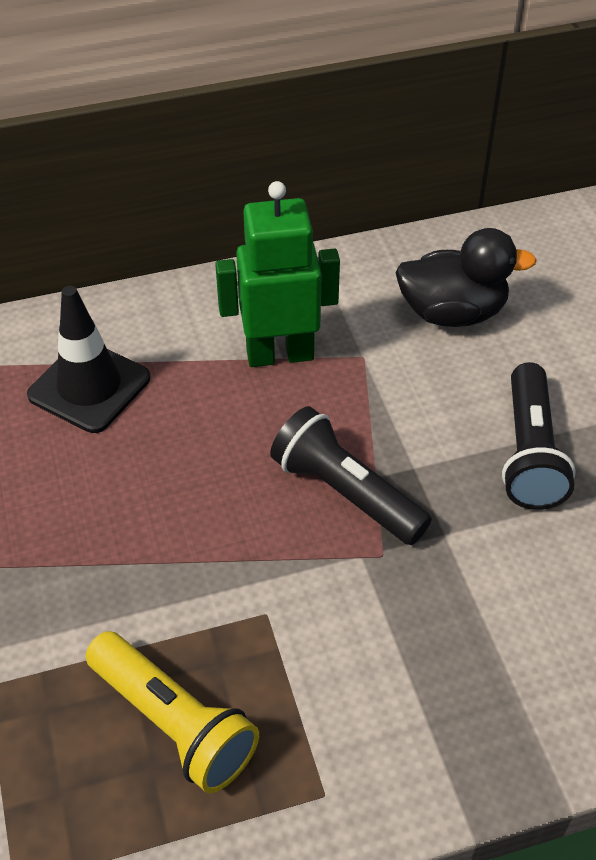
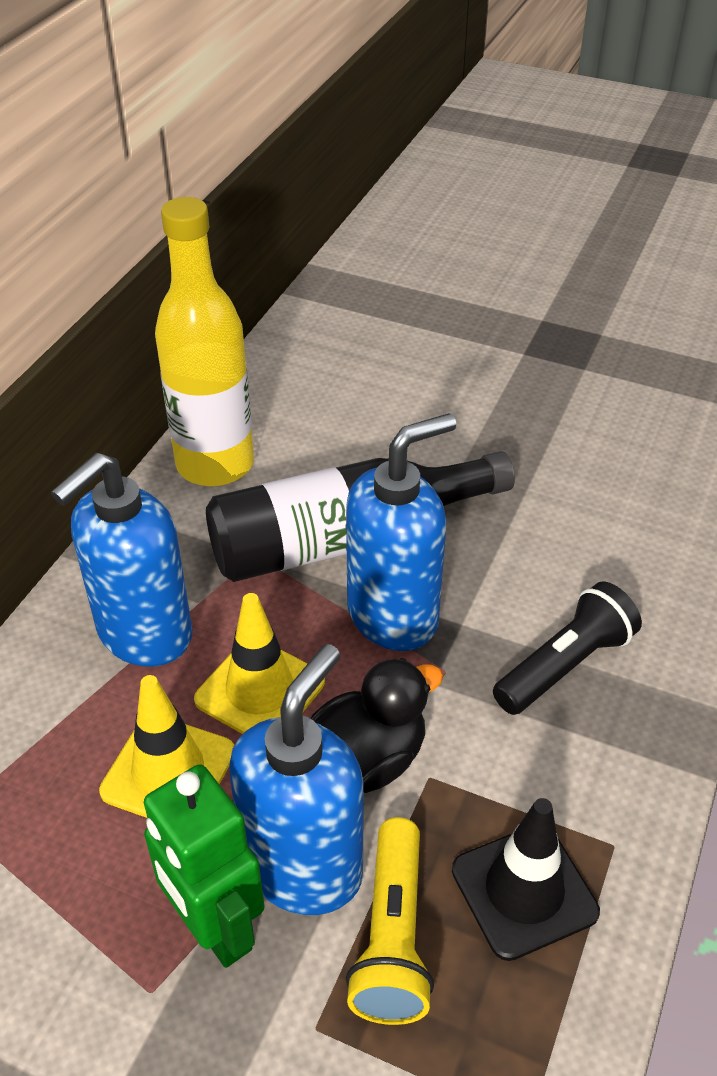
black bottle: none = 0 -> [206,451,515,582] = 1
black flashlight: [270,406,432,545] [502,362,576,510] = 2 -> [493,581,642,715] = 1
blue soap dispenser: none = 0 -> [51,453,193,666] [229,644,364,915] [346,413,456,651] = 3
yellow bottle: none = 0 -> [155,197,254,486] = 1
yellow traffic cone: none = 0 -> [99,675,234,818] [194,593,325,734] = 2

